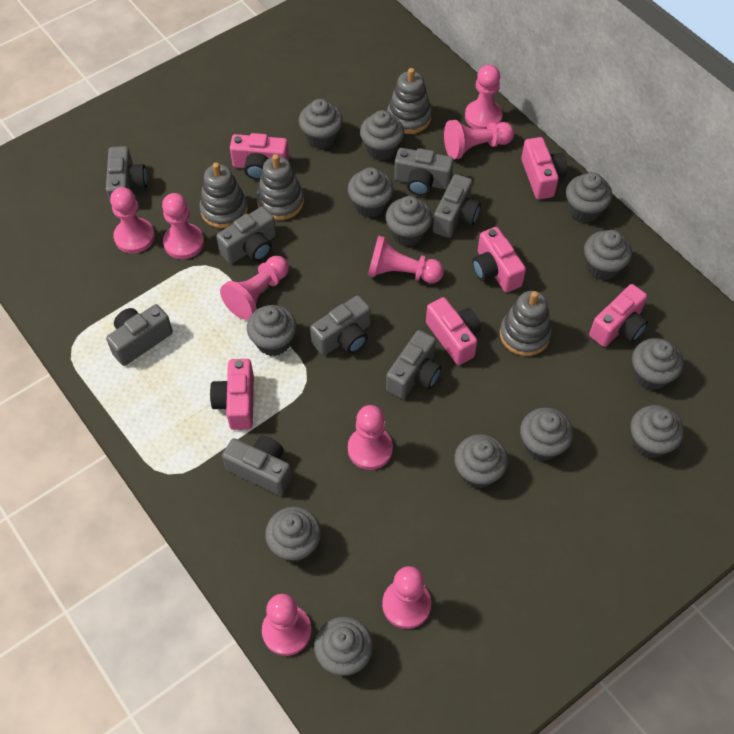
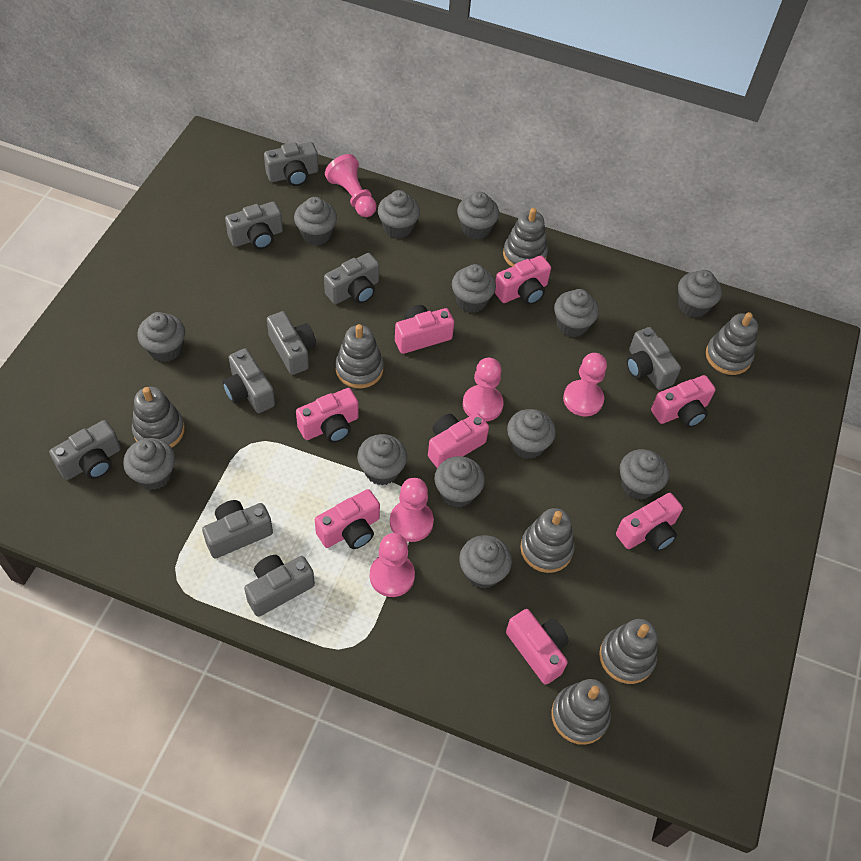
grey camera: [106,146,147,207] [106,304,173,366] [216,206,276,264] [222,436,292,496] [310,295,371,355] [386,330,442,399] [394,148,454,196] [433,174,481,238] = 8 -> [49,420,121,480] [202,500,273,559] [223,348,275,413] [225,202,283,249] [244,555,315,617] [264,142,318,186] [267,311,316,375] [324,253,379,304] [627,327,681,390] = 9
grey stacking toy: [199,162,248,228] [256,154,304,220] [387,68,432,134] [500,291,552,356] = 4 -> [132,387,185,448] [335,324,384,389] [503,208,548,267] [520,508,575,573] [551,679,611,745] [599,619,657,684] [706,312,758,375] = 7
pink camera: [210,359,254,430] [230,133,289,180] [426,297,481,365] [472,227,526,292] [521,137,567,199] [589,284,648,347] = 6 -> [296,388,359,443] [315,489,380,549] [395,305,454,354] [428,413,489,468] [495,255,551,305] [506,609,568,685] [616,493,683,551] [651,375,716,427] = 8
pink pawn: [110,187,155,254] [162,193,204,259] [220,256,289,320] [262,594,312,656] [348,405,393,470] [368,235,444,283] [382,566,431,629] [444,120,514,160] [465,65,503,129] = 9 -> [325,154,377,217] [370,533,415,597] [390,478,434,542] [463,358,504,422] [563,353,607,416] = 5

